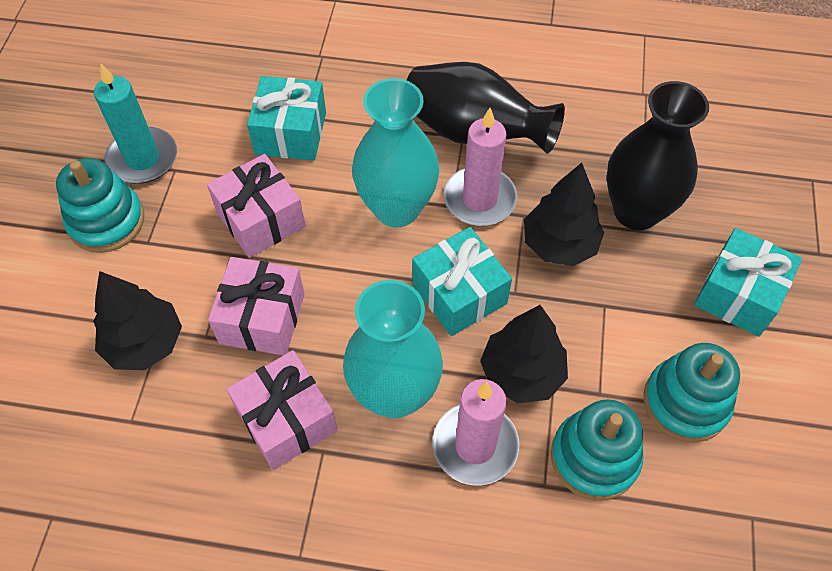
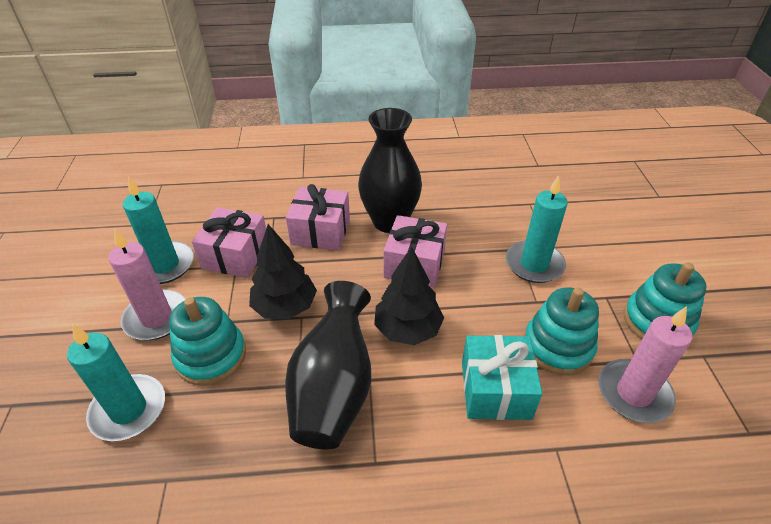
black tree: [93,271,182,370] [480,305,568,404] [524,163,604,266] = 3 -> [249,224,317,319] [374,246,444,345] = 2
turquoise candle: [94,64,177,184] = 1 -> [67,324,165,441] [123,177,194,284] [506,175,568,283] = 3
turquoise gift: [247,76,326,161] [412,227,512,336] [694,228,802,337] = 3 -> [462,335,542,420] = 1
turquoise vase: [343,280,443,419] [352,78,439,228] = 2 -> none = 0

